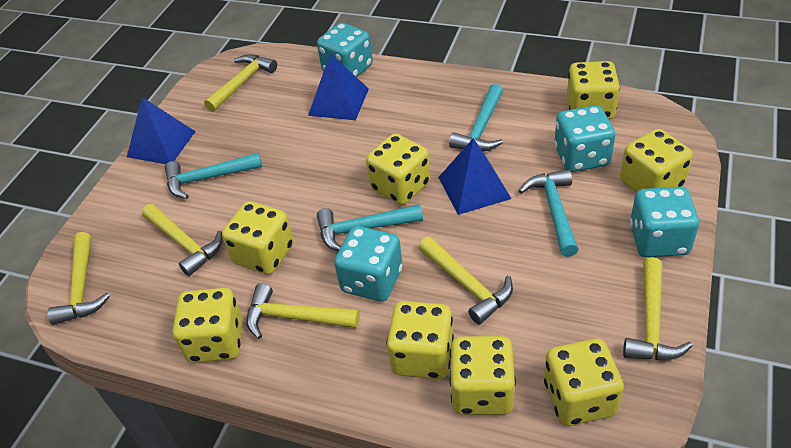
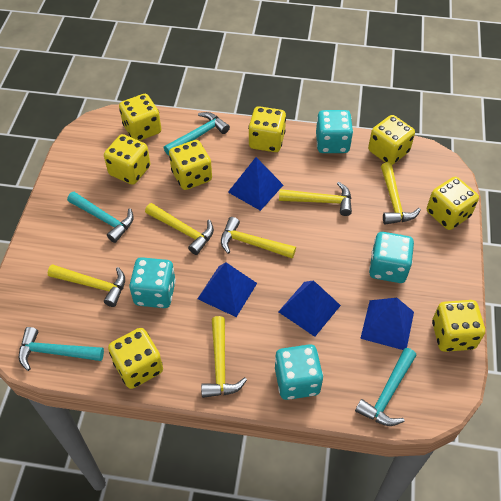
blue pyramid: [127,97,196,164] [308,54,369,120] [438,138,512,215] = 3 -> [198,262,257,317] [228,157,283,211] [278,280,341,337] [360,298,414,350] = 4

